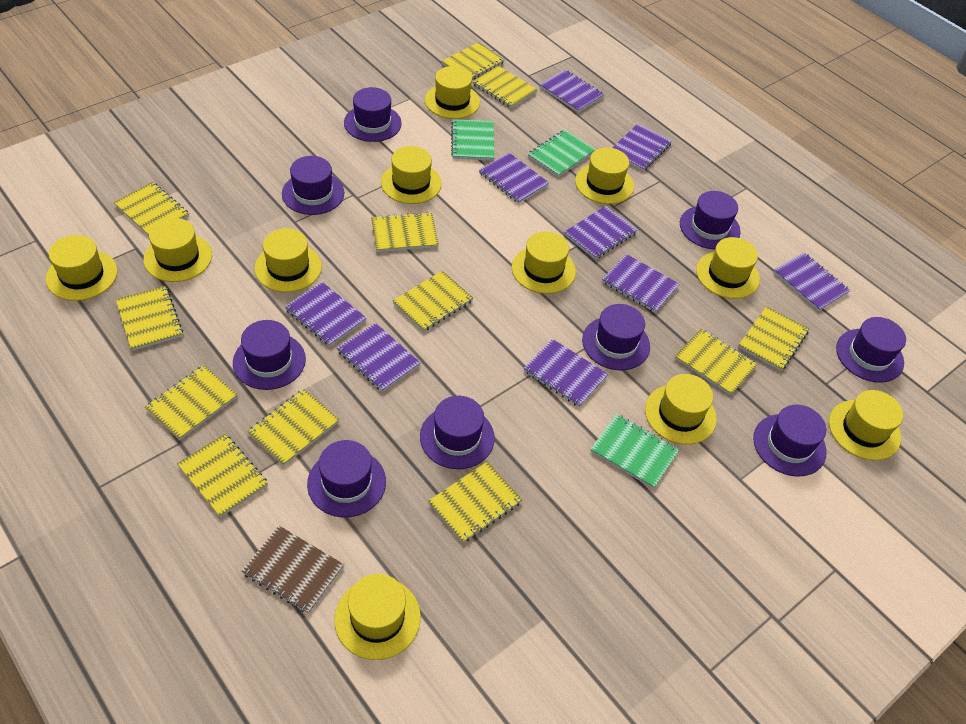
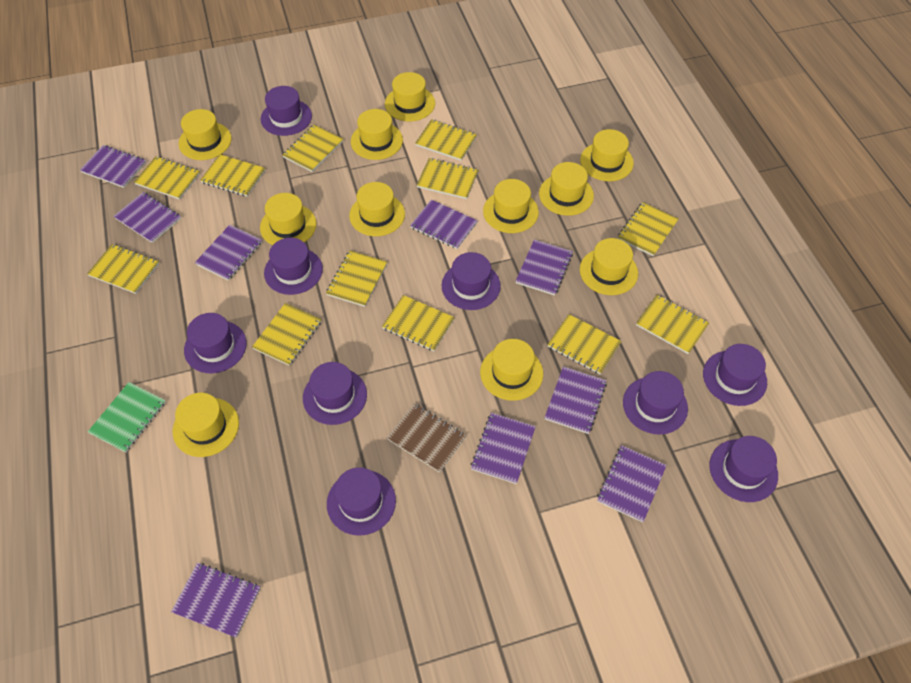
green notebook: [451,119,495,161] [528,130,596,177] [591,414,679,489] = 3 -> [88,382,166,453] = 1

